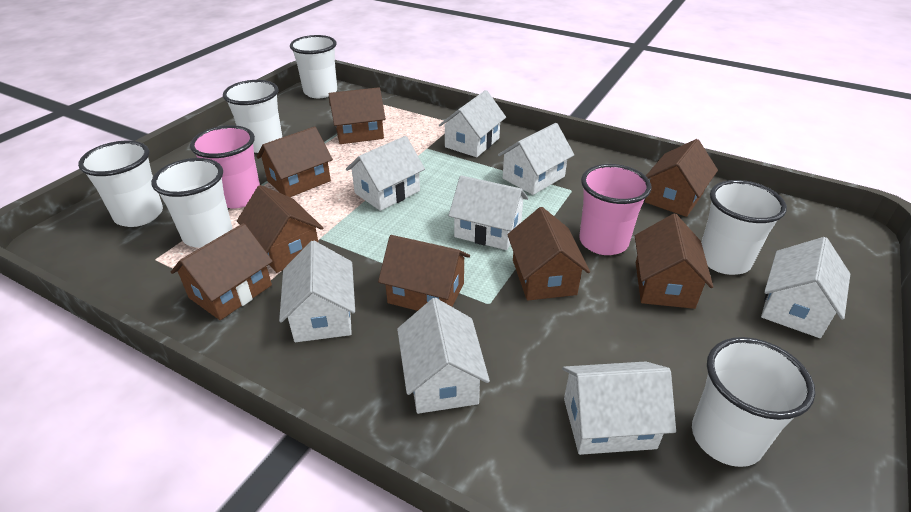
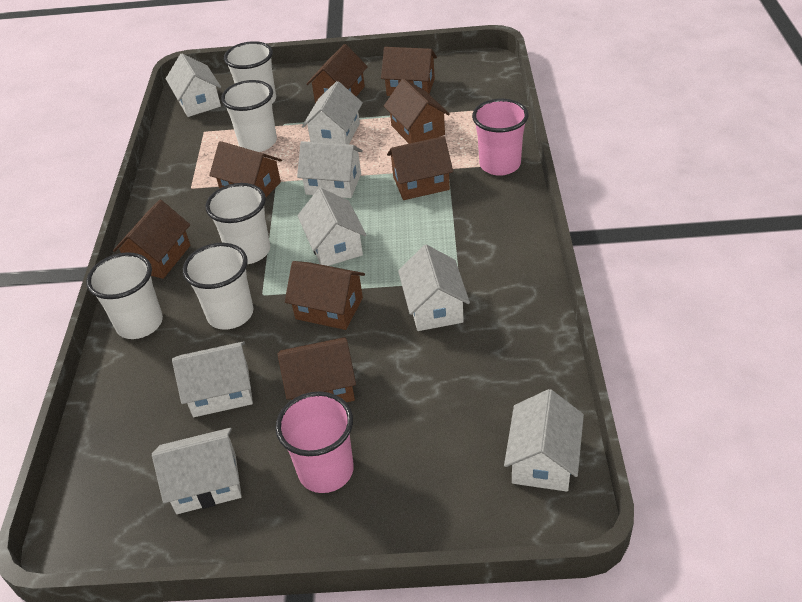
white cup: [78,141,163,227] [151,158,232,248] [223,80,282,153] [290,35,337,98] [692,337,815,467] [701,180,787,275] = 6 -> [86,252,163,339] [183,243,253,330] [205,183,270,264] [221,80,277,152] [224,41,276,103] = 5

